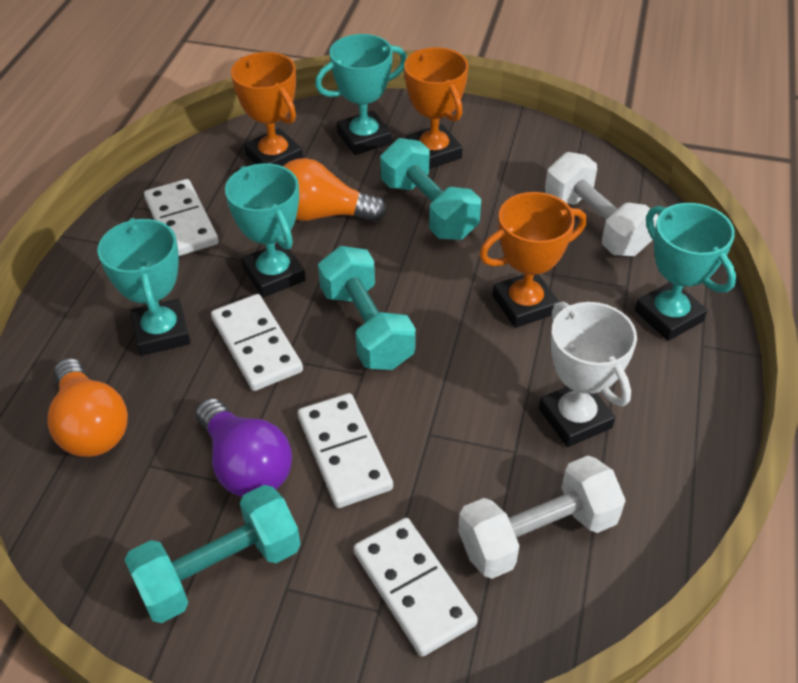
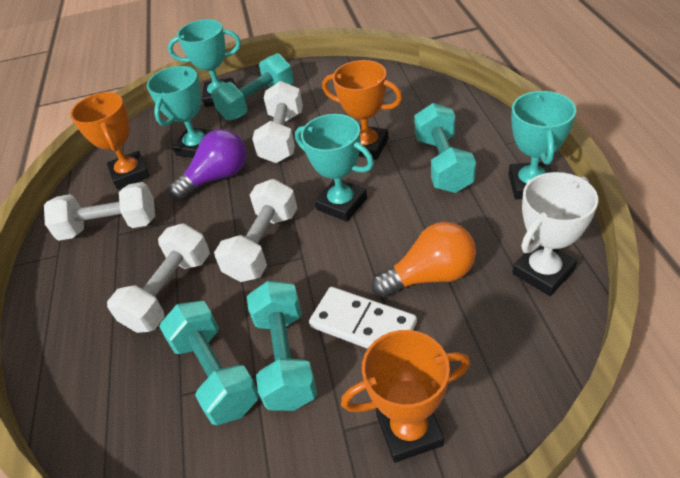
orange light bulb: [48,358,128,457] [283,158,387,221] = 2 -> [372,222,476,298] = 1
turquoise dumbbell: [124,485,301,623] [318,246,416,370] [380,138,481,240] = 3 -> [159,301,259,425] [211,53,294,121] [247,281,317,411] [414,103,476,193] = 4
white domino: [144,179,219,256] [211,294,303,391] [298,393,393,508] [354,518,478,657] = 4 -> [309,287,417,349] = 1
white dumbbell: [458,456,626,579] [545,152,658,256] = 2 -> [44,182,155,241] [107,223,210,333] [214,179,297,282] [252,81,303,163] = 4

